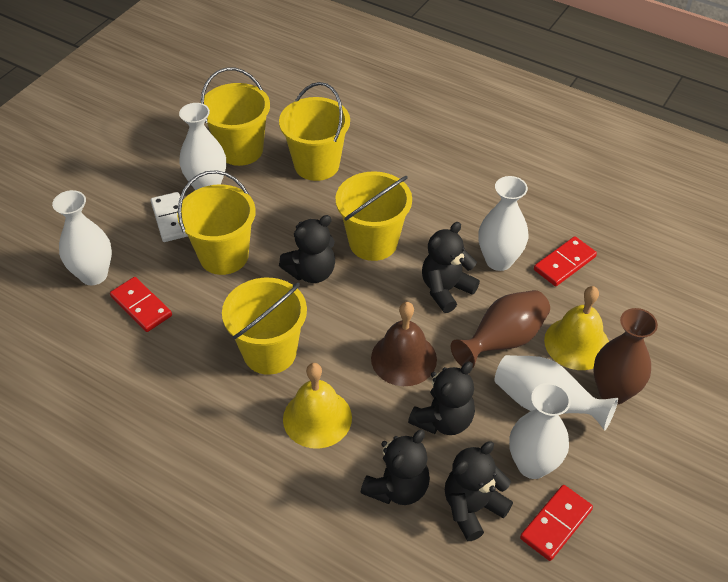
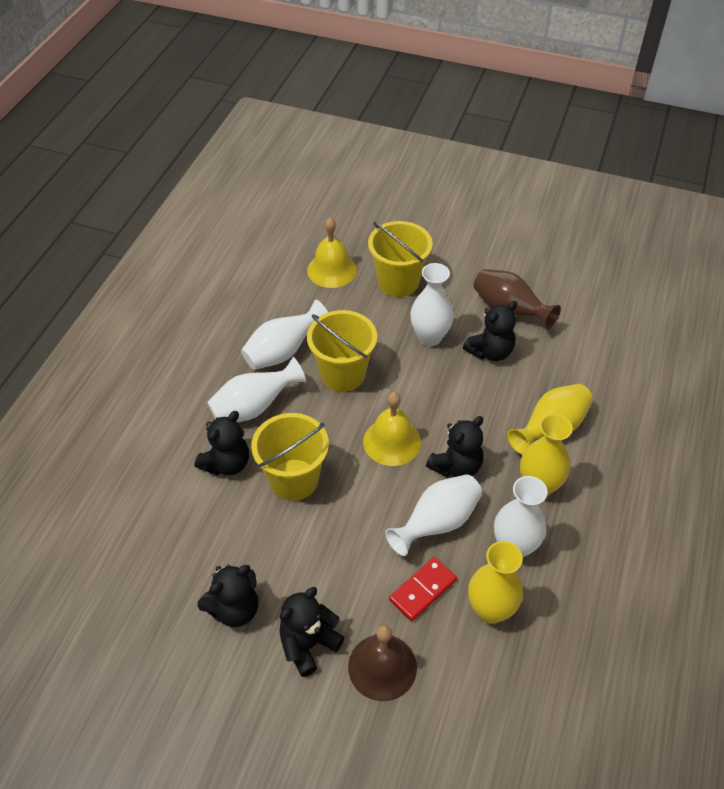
brown vase: [451,290,550,367] [593,308,658,404] = 2 -> [474,269,561,329] = 1
red domino: [110,277,172,332] [520,485,593,561] [534,236,597,286] = 3 -> [389,557,457,621] = 1
white domino: [151,192,188,242] = 1 -> none = 0
yellow bucket: [177,170,256,275] [201,68,270,166] [222,278,307,375] [279,82,350,181] [335,171,412,261] = 5 -> [251,413,329,501] [307,310,377,392] [368,221,433,297] = 3
yellow vase: none = 0 -> [468,541,523,624] [507,384,593,455] [520,414,573,496] = 3

